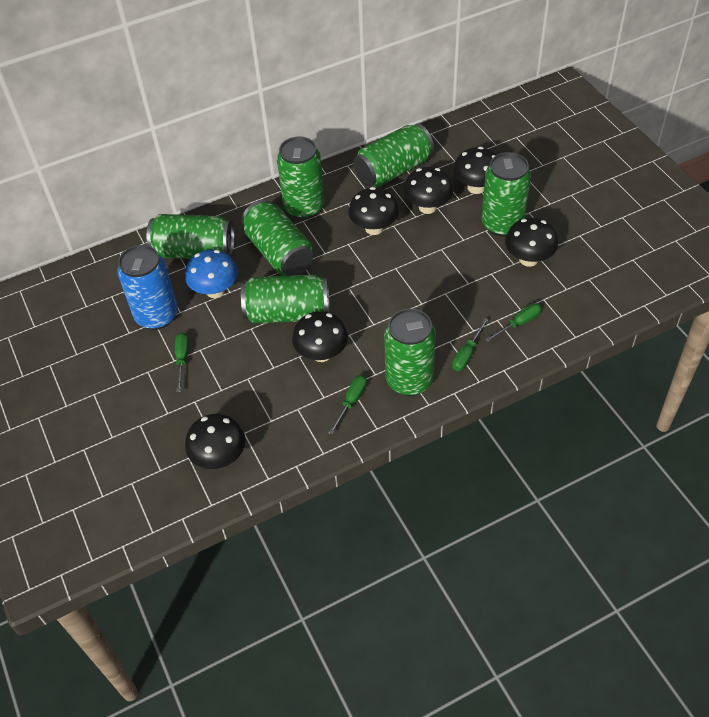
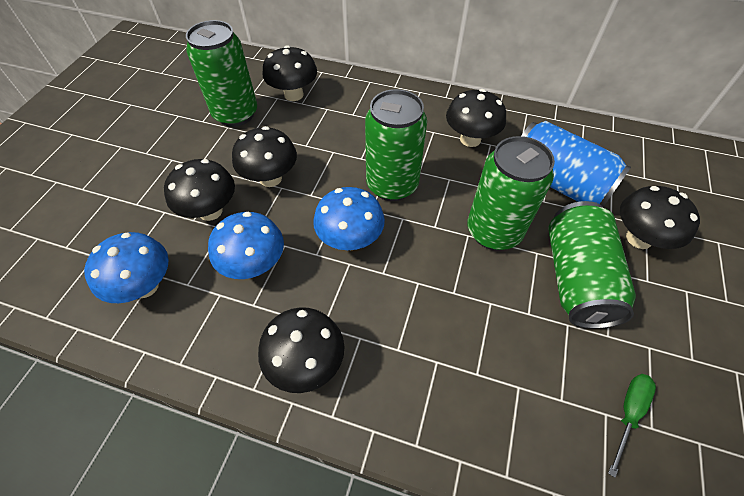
blue mushroom: [185,249,238,298] = 1 -> [84,232,169,303] [208,212,284,279] [313,187,385,250] = 3
green can: [147,214,234,259] [241,274,329,323] [242,200,313,276] [277,136,325,219] [354,124,434,187] [384,309,436,396] [481,152,531,237] = 7 -> [186,20,257,127] [365,89,427,201] [467,136,555,250] [548,201,636,329] = 4
green screwdriver: [175,333,189,392] [329,375,367,435] [452,318,489,371] [485,303,542,342] = 4 -> [608,374,656,478] = 1

